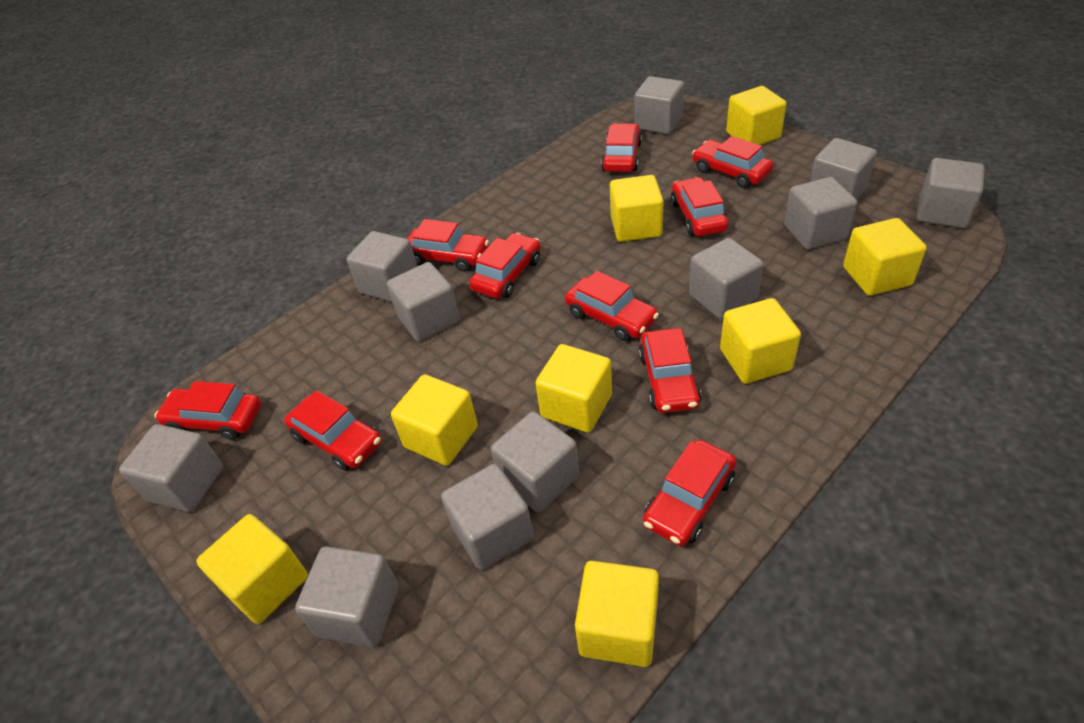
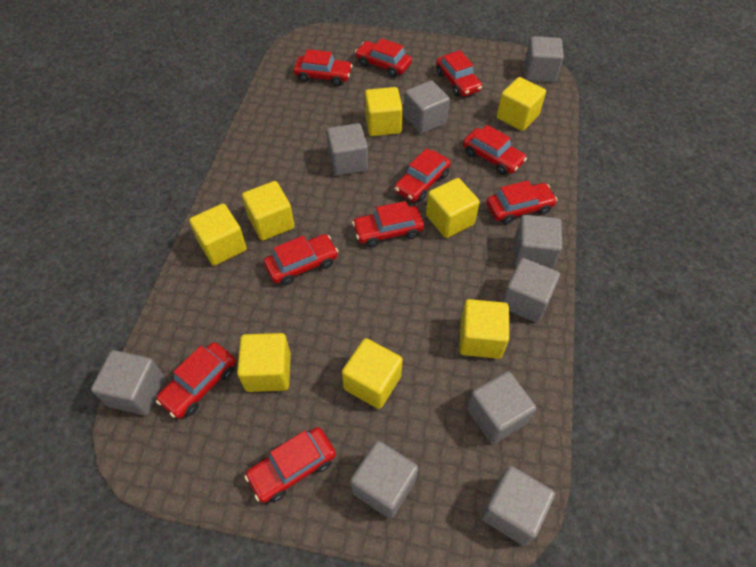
grey cube: [119,424,223,512] [295,546,399,647] [347,231,417,302] [387,262,460,341] [441,464,534,570] [491,411,579,512] [634,76,684,134] [689,238,764,319] [784,177,857,250] [810,138,877,200] [917,158,985,228] = 11 -> [91,350,165,415] [327,123,368,176] [350,441,418,519] [404,80,450,134] [467,371,536,444] [481,466,555,546] [502,258,560,323] [514,215,562,269] [525,36,564,82] = 9

